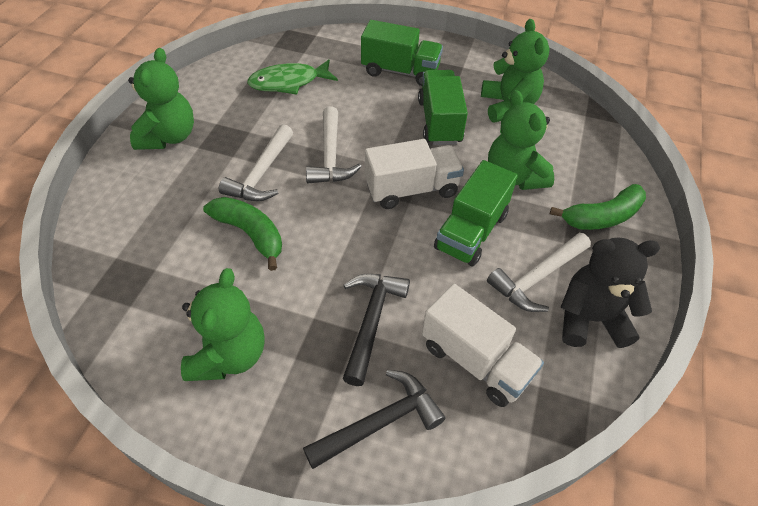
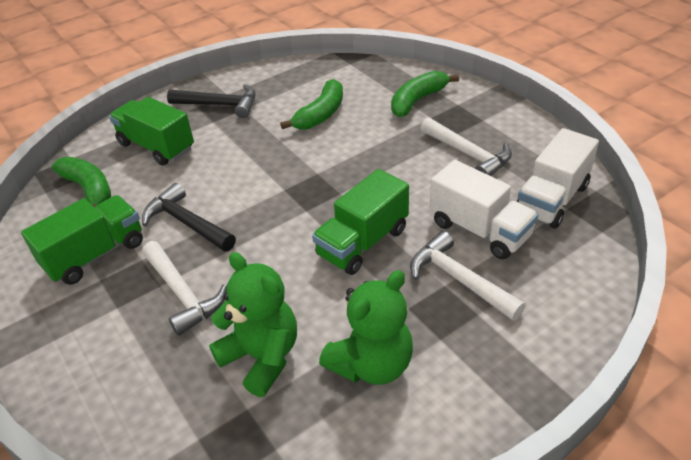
black teddy bear: [560,237,660,348] = 1 -> none = 0
green banana: [203,197,282,271] [550,184,646,230] = 2 -> [52,157,111,208] [280,79,343,130] [391,71,459,117] = 3
green fish: [247,59,338,95] = 1 -> none = 0
green teddy bear: [128,48,194,150] [181,268,265,381] [481,19,550,122] [488,90,554,190] = 4 -> [209,252,297,397] [319,270,413,385] = 2

